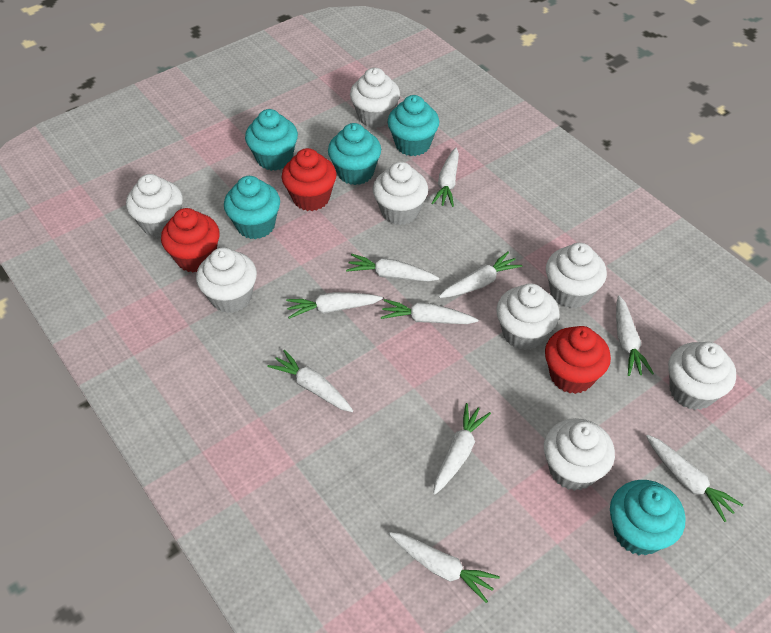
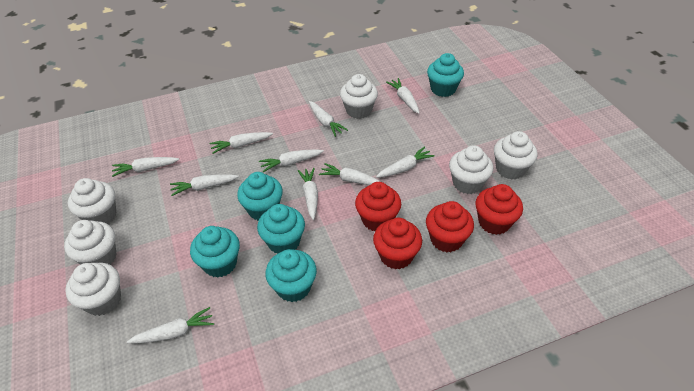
red cupcake: [161,208,220,272] [282,148,337,211] [545,326,611,394] = 3 -> [355,182,401,231] [373,218,422,269] [426,201,474,252] [476,184,523,235] = 4
white cupcake: [126,174,183,237] [196,247,257,313] [350,68,400,128] [373,162,428,225] [496,283,560,350] [544,418,615,491] [546,243,607,308] [668,342,736,410] = 8 -> [64,220,117,265] [65,263,121,316] [68,178,116,224] [340,74,378,119] [449,145,493,194] [494,131,538,179] = 6

